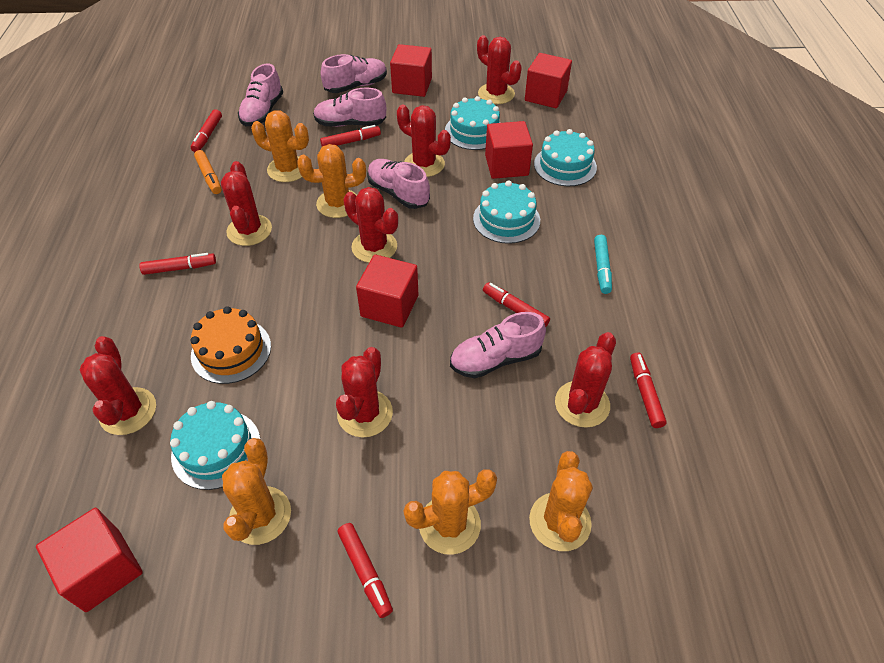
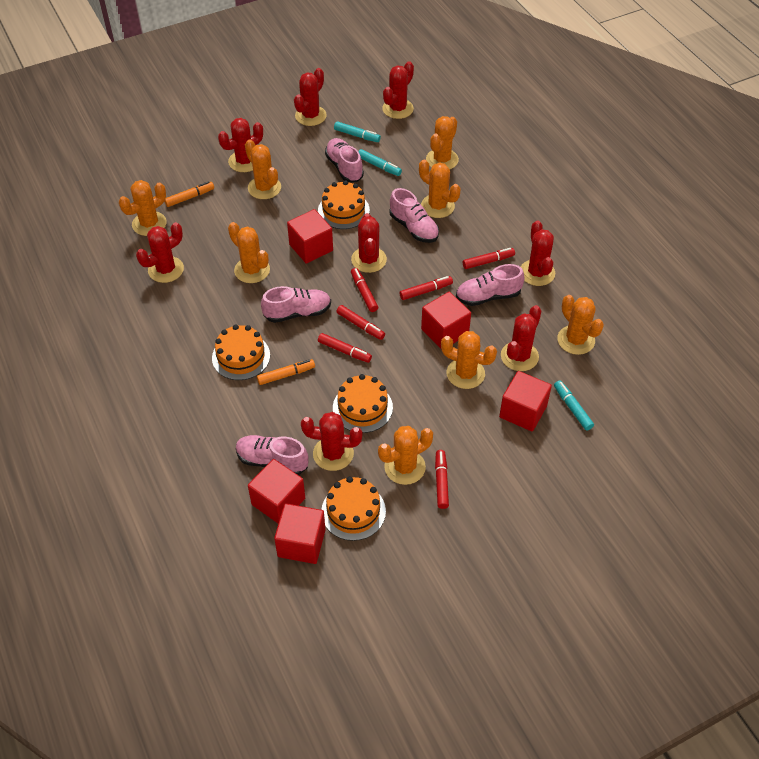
orange cactus: [222,438,291,545] [251,110,309,182] [297,144,366,218] [404,469,497,555] [529,451,593,551] = 5 -> [119,180,167,236] [228,222,270,283] [245,139,281,199] [378,426,433,485] [419,160,461,218] [426,116,459,169] [441,331,497,389] [557,295,604,355] = 8
orange cake: [190,306,271,384] = 1 -> [212,324,270,380] [318,181,370,229] [321,476,386,541] [333,374,393,433] = 4
orange marker: [194,150,222,194] = 1 -> [164,181,214,207] [257,359,315,385] = 2
red cactus: [80,336,156,435] [221,161,272,246] [336,347,393,437] [343,187,398,263] [397,105,451,177] [477,35,522,104] [555,332,616,428] = 7 -> [136,222,184,283] [218,118,263,172] [294,68,327,126] [301,412,362,471] [351,213,387,273] [382,61,414,119] [501,305,542,371] [521,221,555,286] = 8
turquoise cake: [170,401,260,490] [445,96,500,150] [473,181,540,244] [534,129,597,186] = 4 -> none = 0
turquoise marker: [594,235,612,294] = 1 -> [334,121,381,142] [358,149,402,176] [554,380,594,431] = 3

